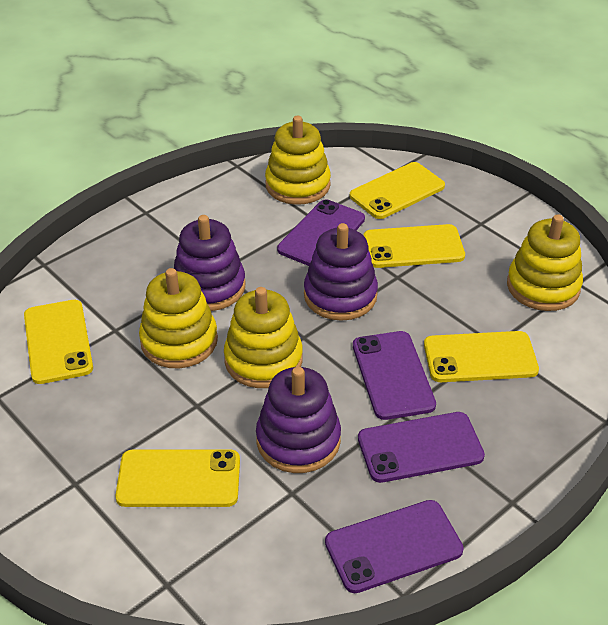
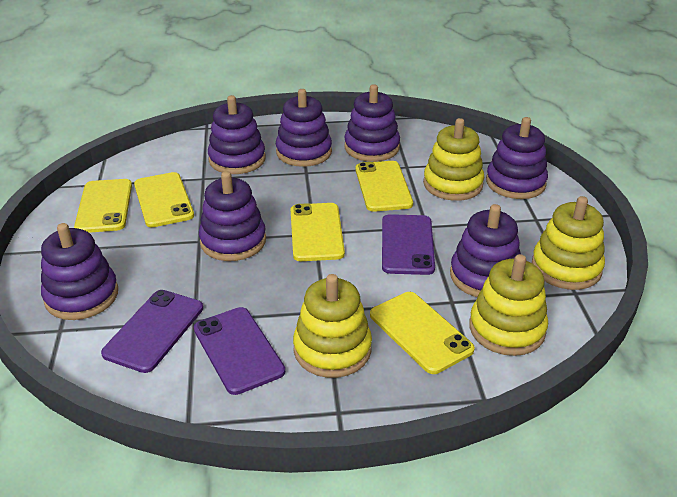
purple phone: [277,199,365,266] [325,500,464,593] [353,331,436,420] [358,412,485,483] = 4 -> [101,290,203,373] [194,307,285,395] [382,214,435,275] = 3
purple stacking toy: [174,215,245,311] [256,367,341,473] [304,223,378,321] = 3 -> [41,223,118,320] [199,171,266,261] [208,95,266,174] [276,89,332,167] [344,84,400,162] [450,204,521,297] [486,117,548,199] = 7

